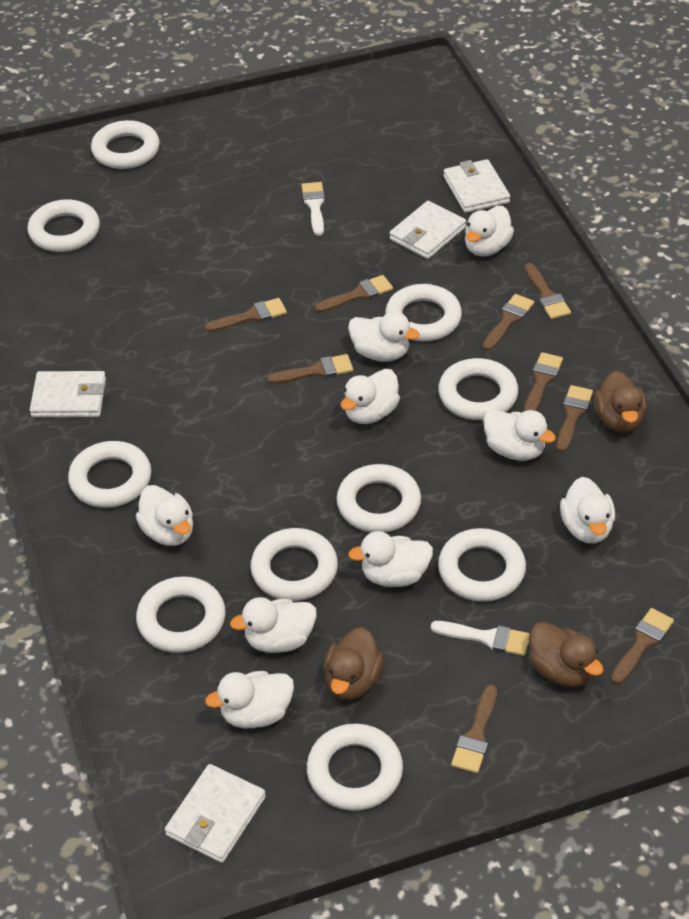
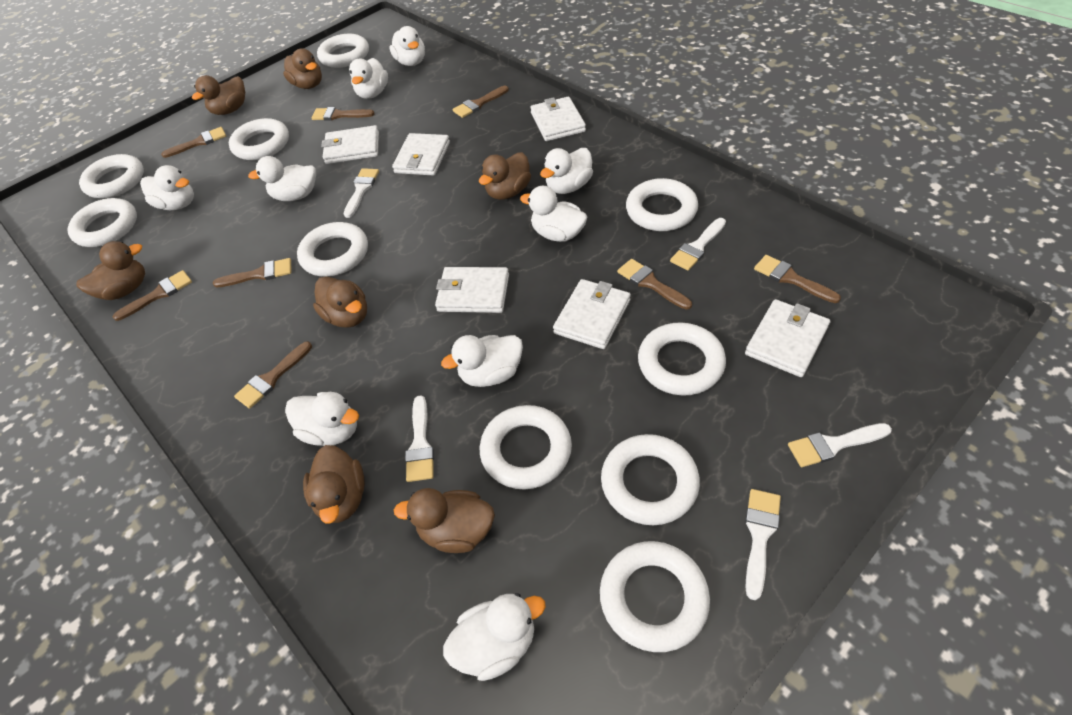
brown brush: [205,298,287,332] [267,354,353,384] [315,275,393,313] [451,684,497,773] [483,294,534,351] [524,263,571,319] [524,352,563,411] [556,385,593,452] [611,608,674,685] = 9 -> [112,270,192,321] [161,127,226,158] [213,258,291,287] [234,341,312,409] [311,107,375,121] [453,86,509,118] [617,259,692,310] [754,255,841,303] = 8
brown duck: [323,627,383,700] [529,622,604,687] [594,371,647,433] = 3 -> [76,241,145,300] [192,75,245,115] [283,48,322,89] [303,445,365,524] [313,276,367,328] [394,488,495,553] [479,152,531,200] = 7
white brush: [302,182,325,236] [431,621,530,656] = 2 -> [344,168,379,218] [405,395,434,482] [670,218,726,271] [745,489,781,600] [788,423,892,467] = 5
white wallet: [30,371,106,417] [165,764,266,863] [389,201,466,259] [443,159,510,213] = 4 -> [321,125,379,164] [392,133,450,176] [435,267,509,313] [530,97,586,141] [553,279,631,349] [745,299,830,377] = 6

